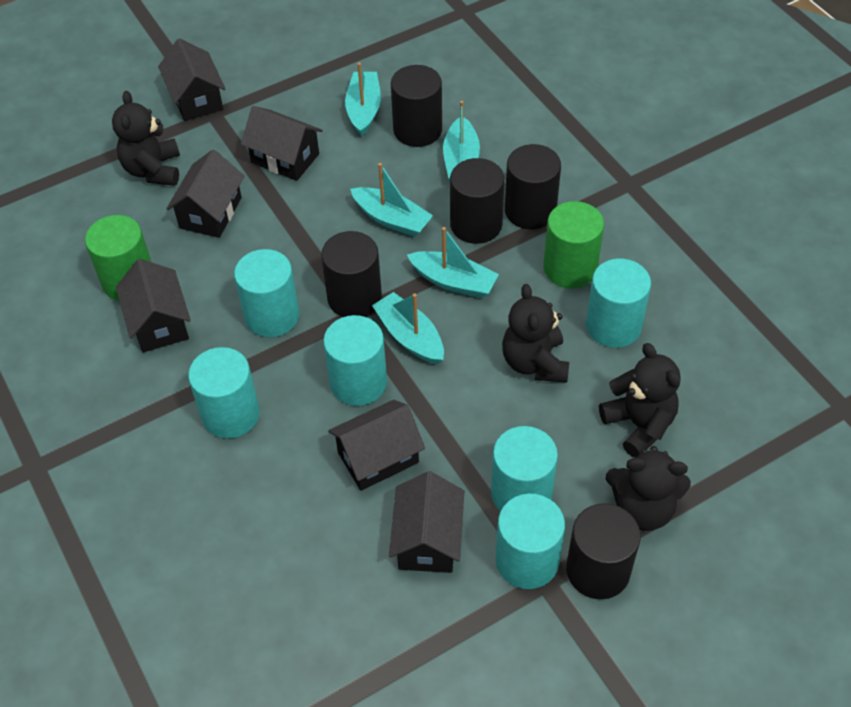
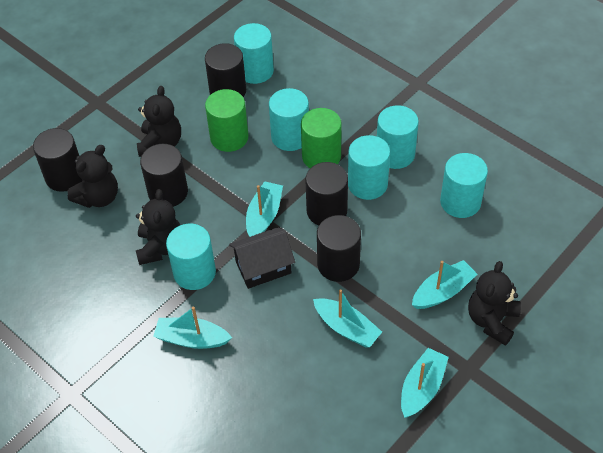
black house: [116,259,191,352] [158,38,225,121] [166,150,244,238] [241,106,323,181] [328,400,425,491] [389,471,464,573] = 6 -> [229,227,295,289] = 1

